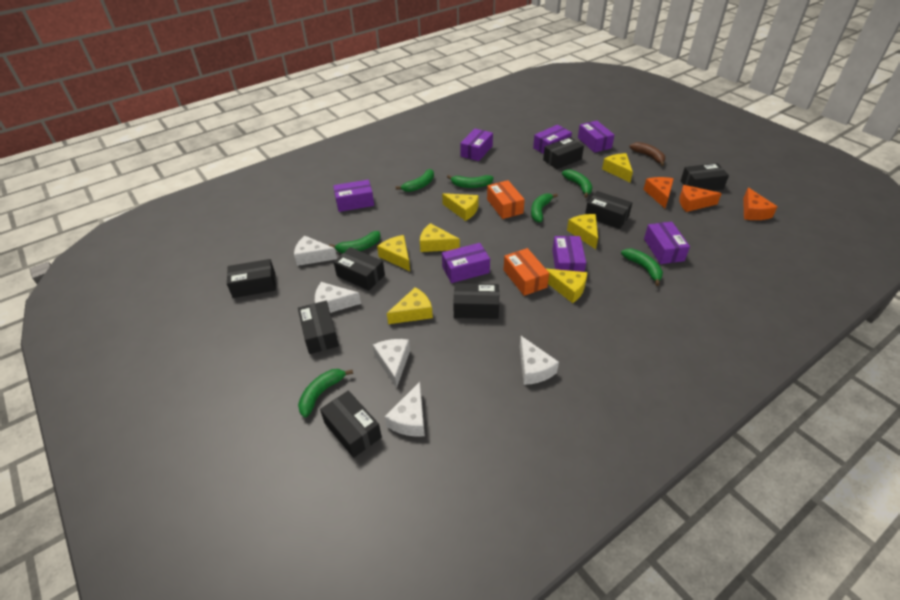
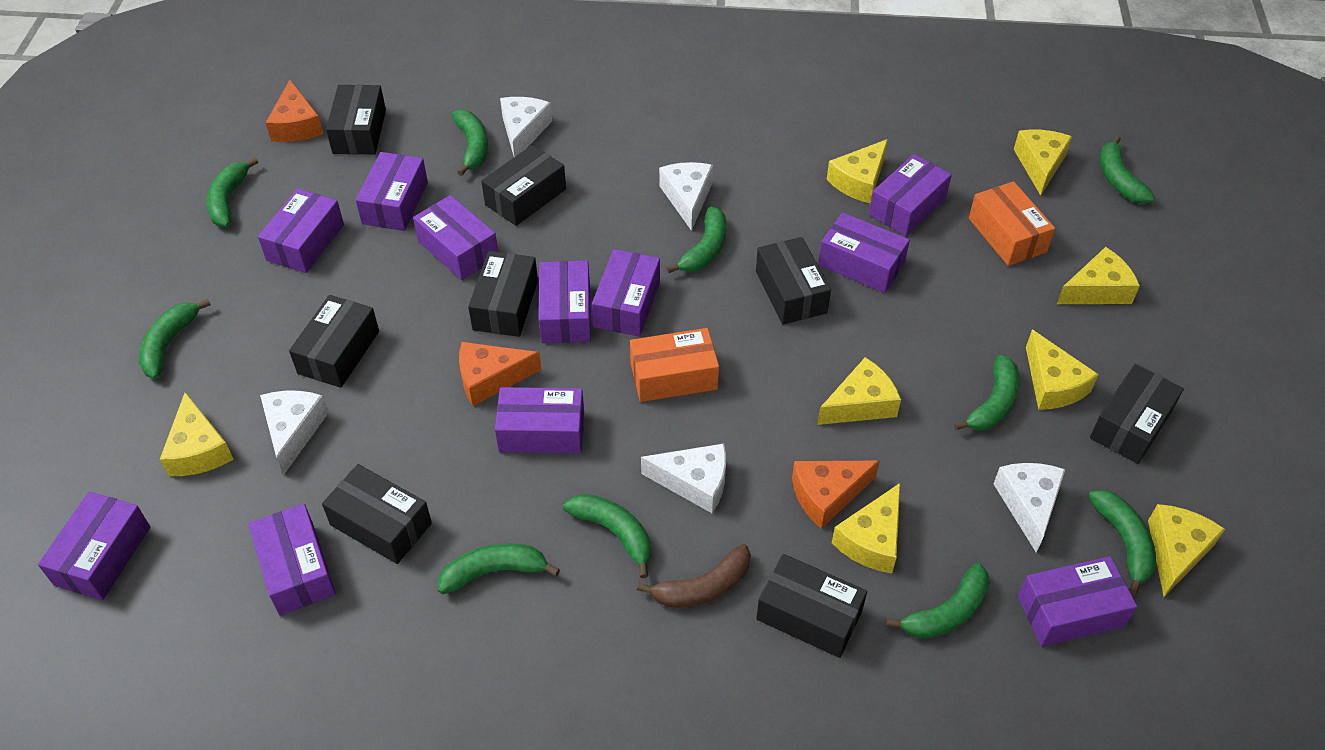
green banana: [298,369,353,418] [329,231,381,253] [396,169,434,192] [447,175,494,188] [531,193,558,222] [562,169,592,198] [621,249,663,286] = 7 -> [139,299,211,379] [206,157,258,227] [438,543,560,594] [451,110,488,176] [563,494,651,578] [666,207,726,273] [886,563,990,639] [954,355,1020,431] [1088,490,1156,595] [1100,135,1155,204] = 10
purple box: [333,180,374,212] [442,243,490,283] [460,129,493,161] [533,125,572,154] [552,236,586,272] [578,121,614,153] [644,222,690,264] = 7 -> [38,492,150,600] [249,504,336,616] [258,189,344,273] [356,152,428,231] [413,195,498,280] [495,387,584,454] [538,261,591,343] [592,249,660,337] [818,212,910,293] [869,154,952,236] [1018,556,1137,647] = 11
yellow cheese: [377,235,410,271] [387,287,433,324] [420,223,460,252] [442,193,479,221] [546,269,587,303] [567,214,598,249] [602,153,633,182] = 7 -> [160,392,234,476] [817,357,901,425] [827,139,888,203] [832,483,900,574] [1014,130,1072,196] [1026,330,1099,410] [1057,247,1140,304] [1148,504,1225,597] = 8

